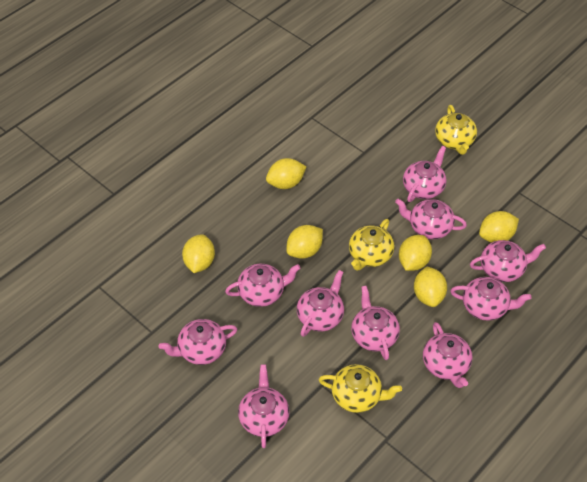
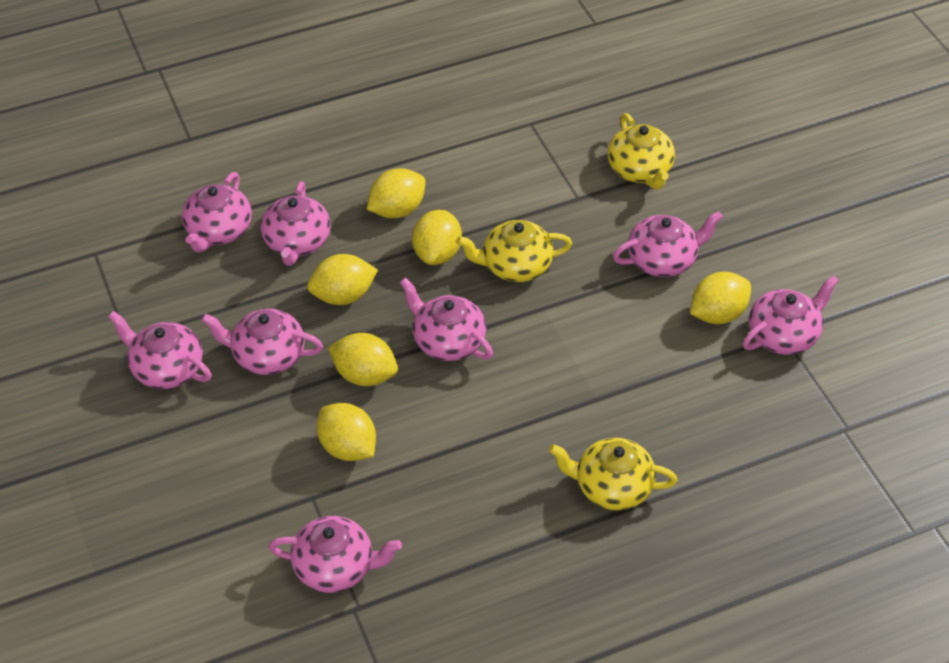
pink teapot: [159,319,237,365] [225,264,300,307] [238,364,290,448] [297,270,344,337] [351,286,400,360] [395,199,467,239] [403,146,446,202] [423,322,473,388] [450,277,531,321] [470,240,546,282] = 10 -> [108,311,212,389] [182,172,252,253] [201,309,323,375] [261,181,331,266] [269,516,402,593] [400,278,493,361] [613,211,723,277] [743,275,839,355] = 8

